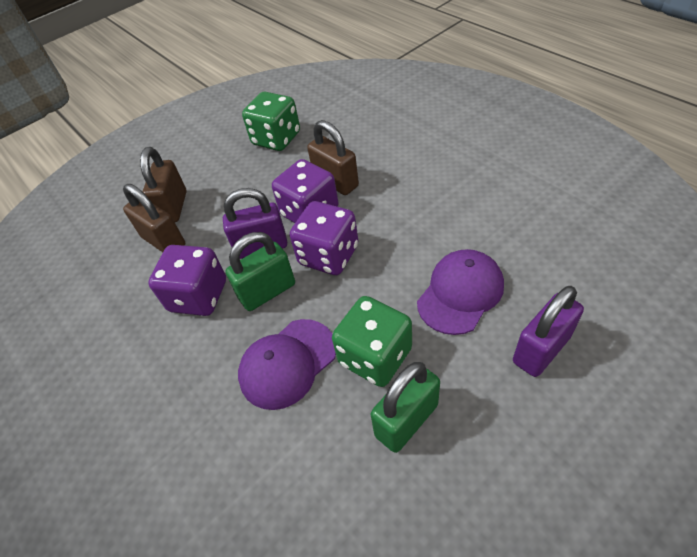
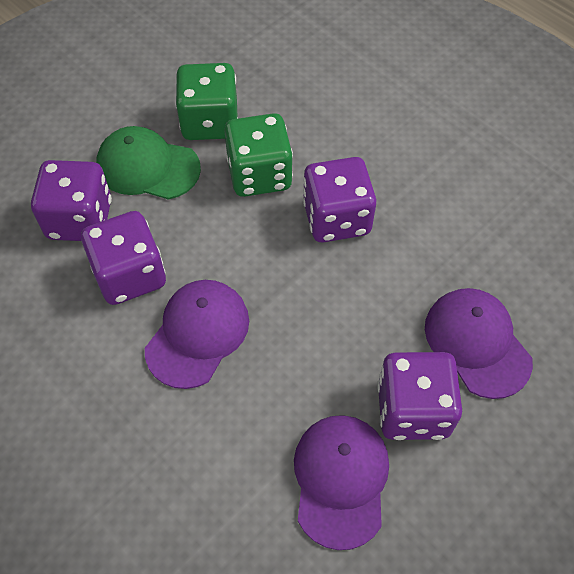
brown padlock: [123,184,185,252] [140,147,187,222] [307,120,359,195] = 3 -> none = 0
green cap: none = 0 -> [96,126,201,200] = 1
green padlock: [226,232,295,311] [371,362,440,453] = 2 -> none = 0
purple cap: [238,319,336,410] [417,249,504,335] = 2 -> [145,280,249,389] [294,415,389,550] [425,288,533,399] = 3
purple dice: [148,245,226,316] [272,159,339,223] [290,201,358,275] = 3 -> [31,160,112,241] [81,211,166,305] [303,157,376,242] [377,352,462,440] = 4
purple padlock: [223,188,287,259] [513,286,584,377] = 2 -> none = 0

